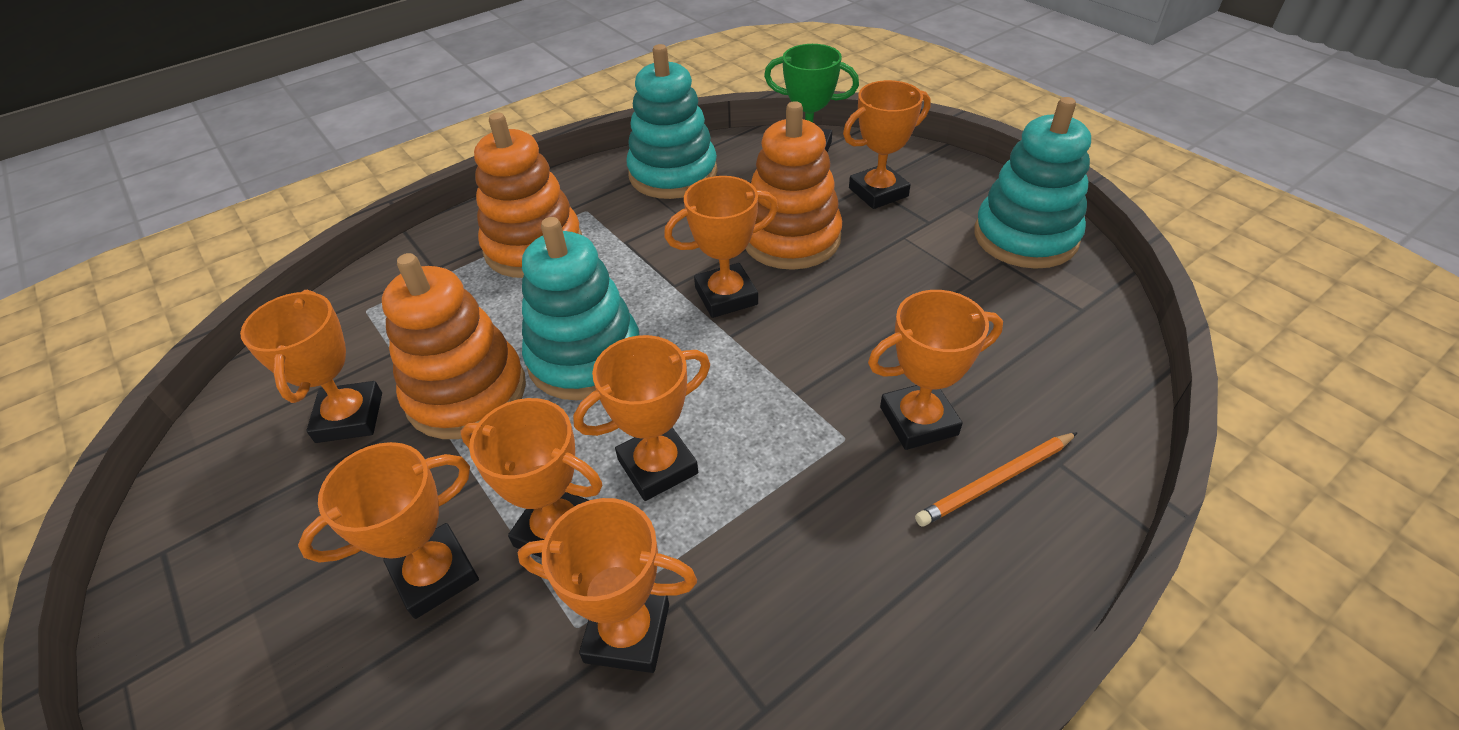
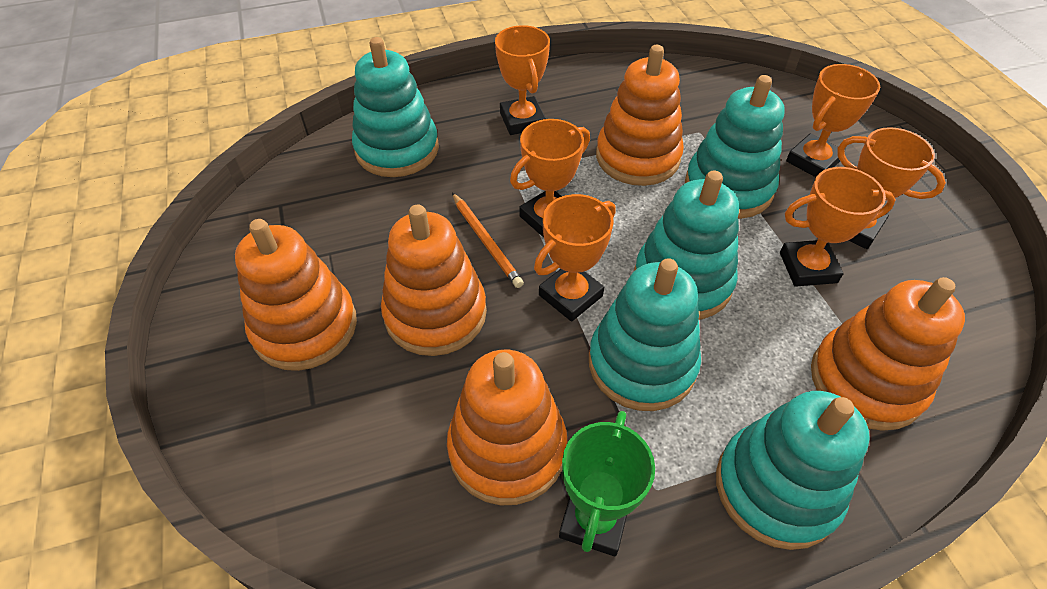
orange stacking toy: [382,253,526,439] [474,112,582,278] [746,101,842,270] = 3 -> [235,219,357,371] [381,205,487,356] [447,350,567,505] [596,45,684,186] [811,277,965,431] = 5
orange trophy: [240,290,382,443] [298,442,479,619] [461,398,602,558] [518,498,697,673] [573,335,710,501] [664,176,778,318] [843,80,931,209] [868,290,1003,450] = 8 -> [495,25,550,135] [510,119,590,238] [534,194,616,322] [780,167,896,287] [786,64,880,177] [838,127,946,249] = 6
turquoise stacking toy: [522,217,639,400] [626,44,718,199] [974,97,1091,269] = 3 -> [352,37,439,177] [589,258,701,411] [634,171,739,320] [685,75,785,219] [716,391,870,550] = 5

